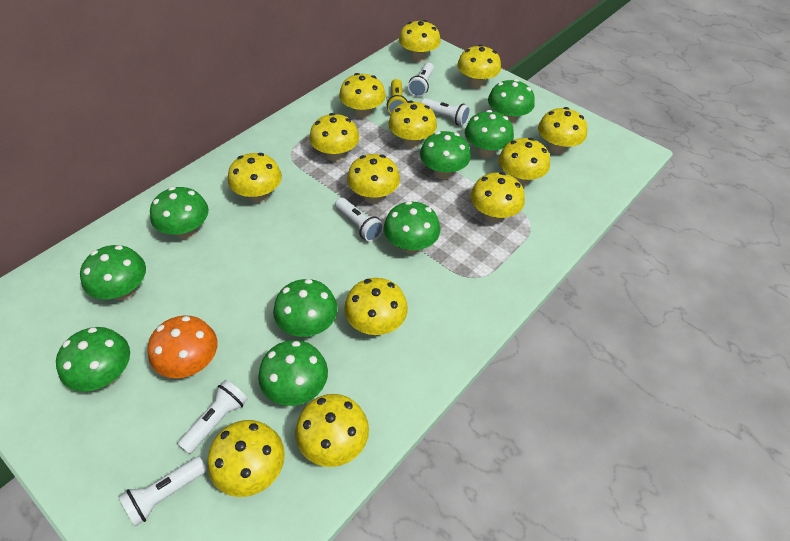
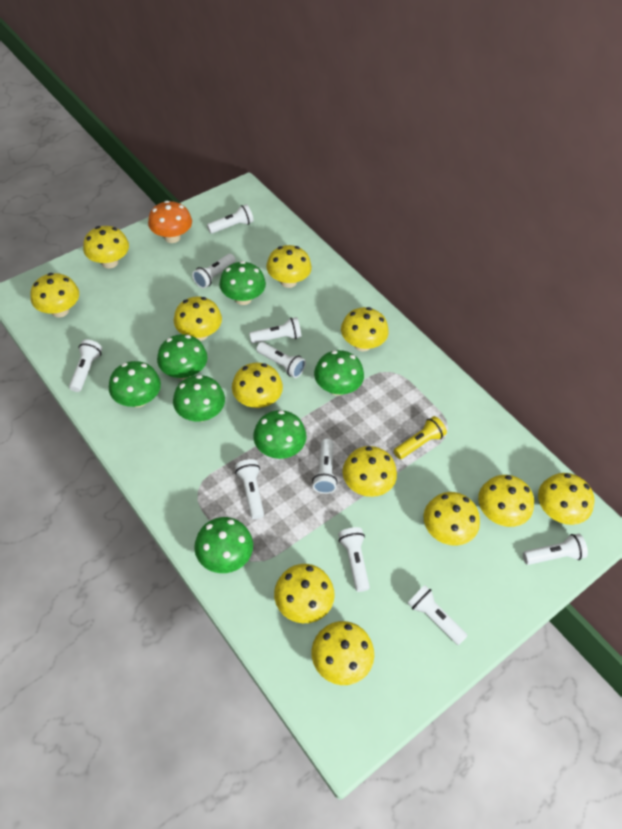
green mushroom: [56,327,130,392] [80,245,146,301] [150,187,209,239] [258,340,328,406] [273,279,338,337] [384,201,440,254] [420,131,471,179] [465,110,514,158] [488,79,535,124] = 9 -> [109,361,161,407] [157,334,208,380] [173,375,225,422] [194,517,253,573] [219,261,266,305] [253,410,307,459] [314,350,364,396] = 7
white flashlight: [119,456,207,526] [178,380,248,454] [335,198,384,242] [408,63,434,97] [421,98,470,126] = 5 -> [69,339,102,392] [192,254,236,288] [207,204,254,234] [235,459,264,519] [249,317,301,343] [256,342,306,378] [312,439,338,494] [338,527,370,592] [408,585,468,645] [523,534,588,565] = 10
yellow mushroom: [208,420,285,497] [228,153,282,203] [295,394,369,467] [309,113,359,162] [339,73,386,119] [344,278,408,335] [347,154,400,204] [388,100,437,148] [399,20,441,62] [457,45,501,89] [471,172,525,223] [499,138,550,186] [538,107,587,154] = 13 -> [30,273,79,318] [83,226,129,269] [174,297,222,341] [232,363,283,409] [266,245,312,288] [274,564,335,623] [311,621,374,685] [341,307,389,352] [343,446,397,497] [423,492,480,546] [478,475,534,527] [538,473,594,525] = 12

